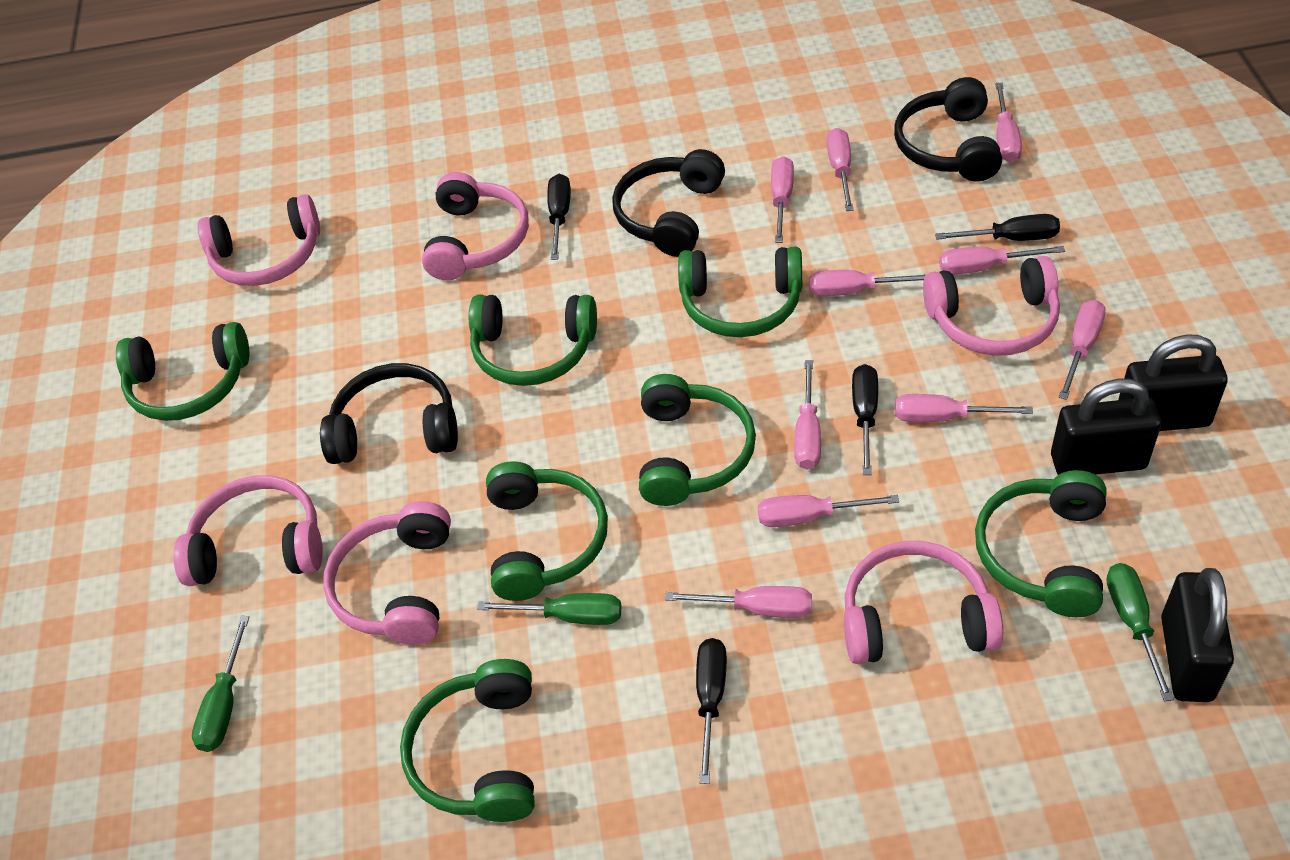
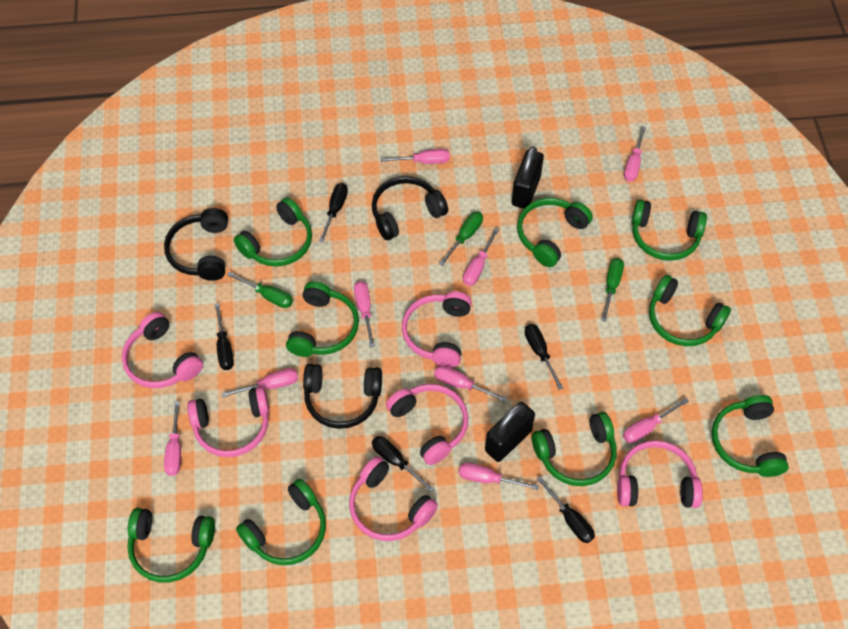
black padlock: [1051,379,1161,475] [1118,334,1228,431] [1161,568,1234,702] = 3 -> [485,402,535,462] [512,146,544,209] = 2
black screwdriver: [547,174,571,260] [696,638,727,784] [852,364,878,475] [935,214,1060,241] = 4 -> [215,303,234,370] [319,183,348,242] [372,436,434,492] [525,324,563,390] [537,476,595,543] = 5
green headphones: [116,322,249,421] [400,659,535,822] [469,294,597,386] [486,461,608,601] [639,374,756,506] [678,247,802,337] [975,470,1107,617] = 7 -> [127,508,215,583] [234,197,312,267] [236,479,326,565] [286,281,359,357] [517,198,593,267] [532,412,617,486] [632,199,707,261] [649,275,731,346] [712,395,789,477] = 9
pink screwdriver: [665,586,812,618] [758,495,899,527] [771,156,794,243] [794,360,821,470] [809,270,926,296] [827,128,854,211] [895,394,1033,422] [939,246,1065,275] [995,83,1022,162] [1059,300,1106,400] = 10 -> [164,401,181,476] [221,368,298,398] [354,281,375,348] [381,149,450,164] [434,365,507,402] [459,463,539,490] [463,228,499,286] [623,398,689,443] [624,126,646,182] = 9

